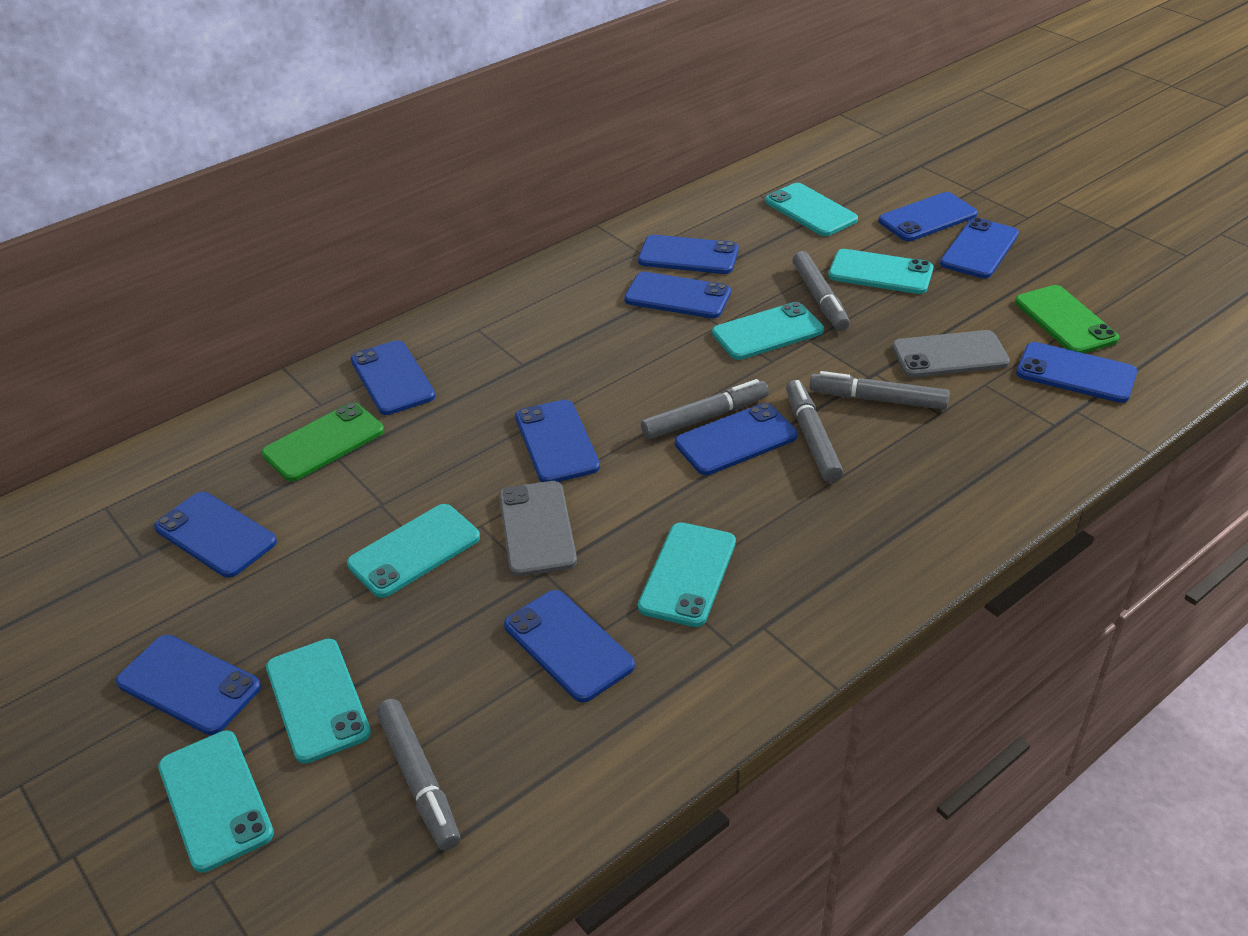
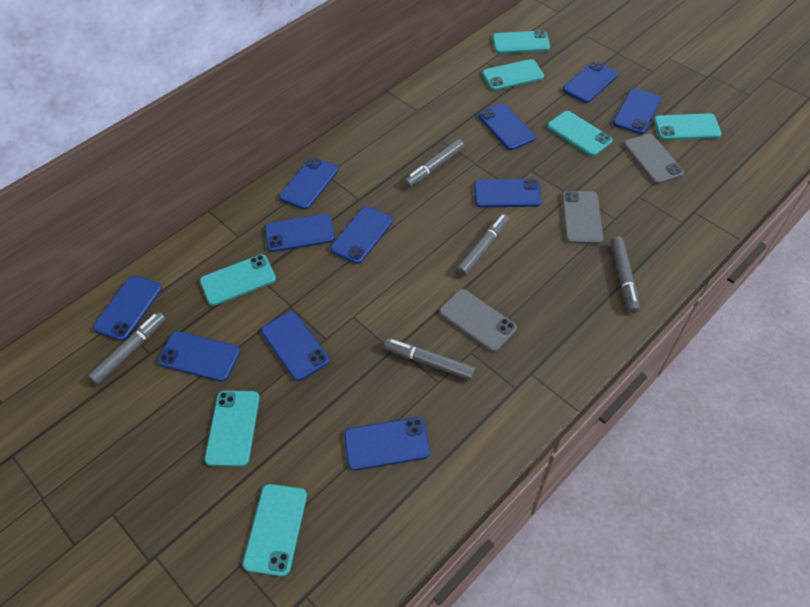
green phone: [262,403,384,481] [1015,285,1119,353] = 2 -> none = 0
grey phone: [499,481,577,576] [892,330,1010,377] = 2 -> [439,289,517,352] [562,191,604,244] [624,134,684,184] = 3

